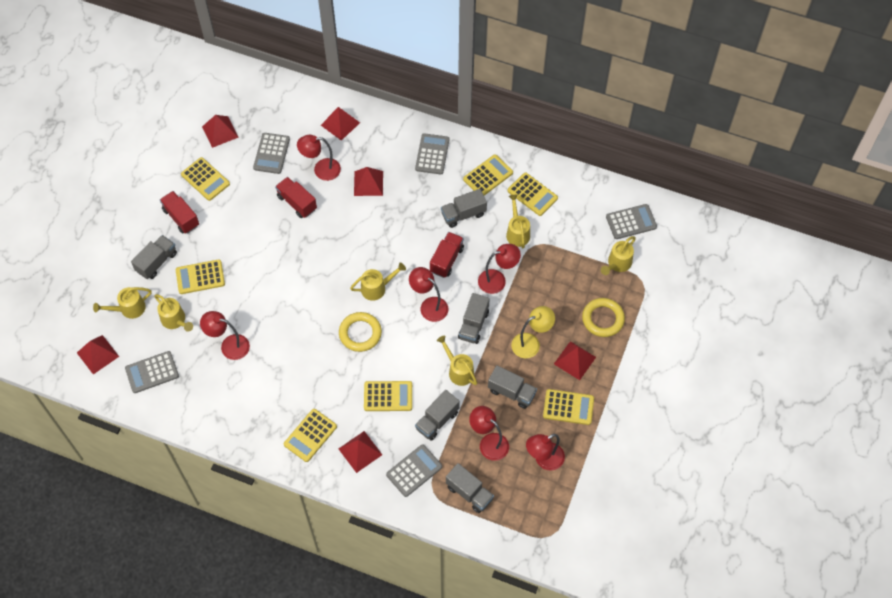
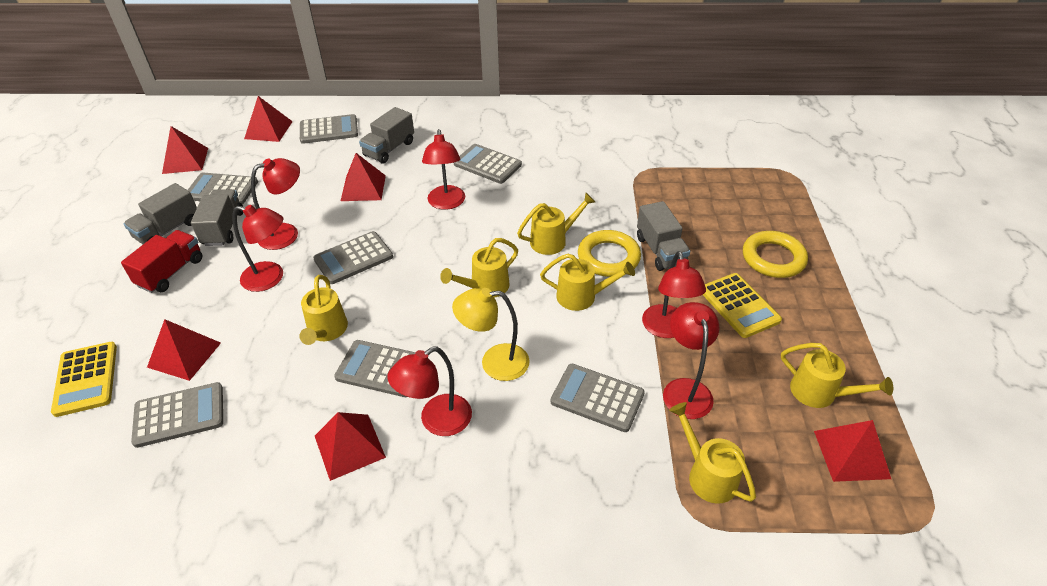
grey calculator: [125,351,179,393] [253,133,290,174] [386,444,442,497] [415,133,449,174] [606,204,657,239] = 5 -> [131,382,223,448] [188,173,258,204] [300,114,358,144] [313,231,393,284] [334,340,416,397] [454,144,522,184] [551,364,645,432] = 7
grey truck: [131,235,177,279] [415,390,460,441] [441,189,487,228] [446,463,494,513] [458,293,490,344] [488,365,537,409] = 6 -> [123,183,197,244] [191,189,243,246] [359,107,414,164] [637,201,690,271] = 4
red truck: [160,191,199,234] [275,177,317,218] [430,232,464,278] = 3 -> [121,230,202,293] = 1
yellow calculator: [176,259,225,294] [181,157,230,201] [284,409,337,462] [364,381,412,411] [463,154,513,195] [508,173,558,216] [543,389,594,425] = 7 -> [51,342,117,417] [703,273,782,338] = 2

